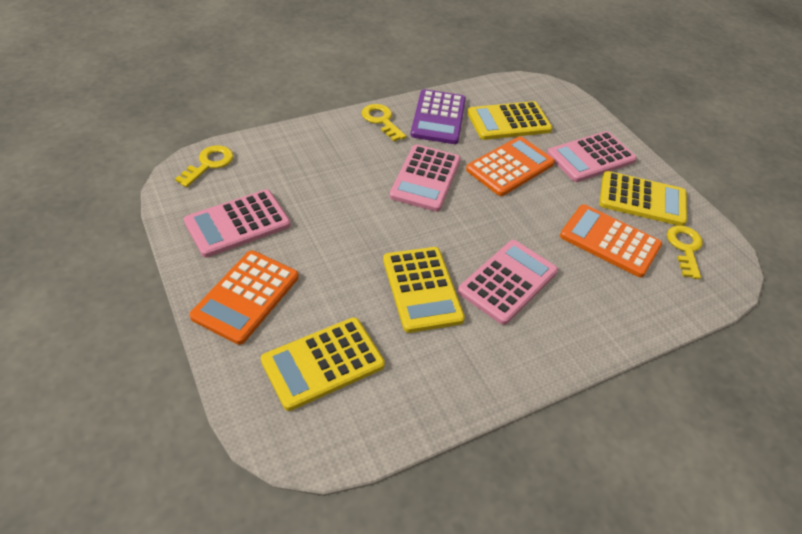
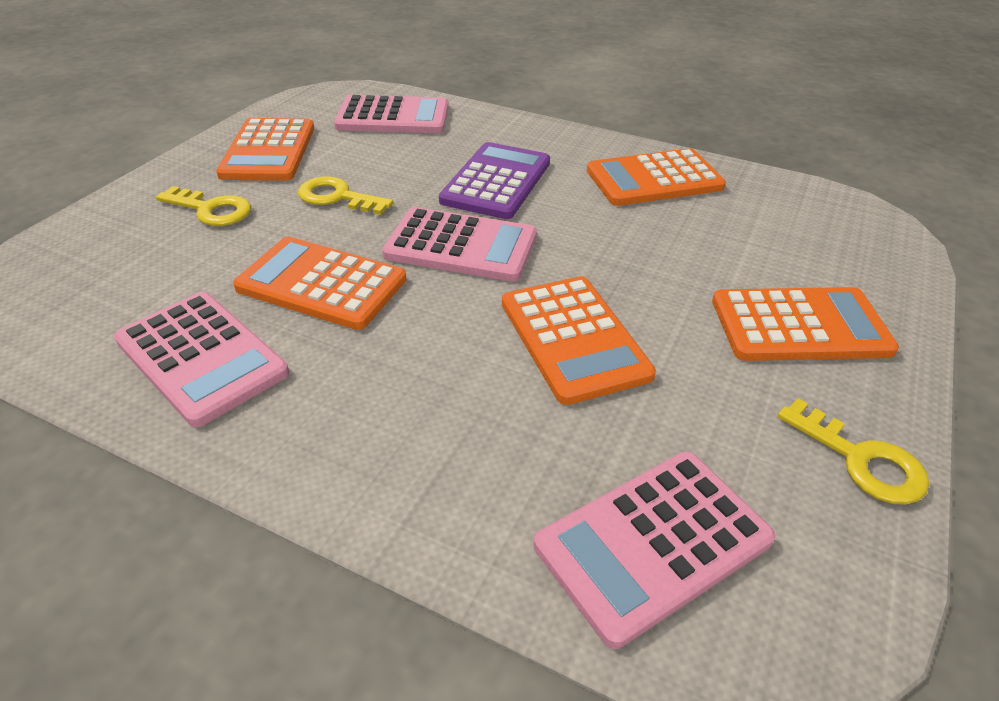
orange calculator: [190,250,299,345] [466,136,555,196] [560,204,662,277] = 3 -> [216,118,314,181] [233,237,406,330] [502,276,656,405] [587,148,726,206] [712,287,899,361] = 5
yellow calculator: [261,317,385,411] [383,247,465,333] [467,101,552,140] [599,171,687,226] = 4 -> none = 0

